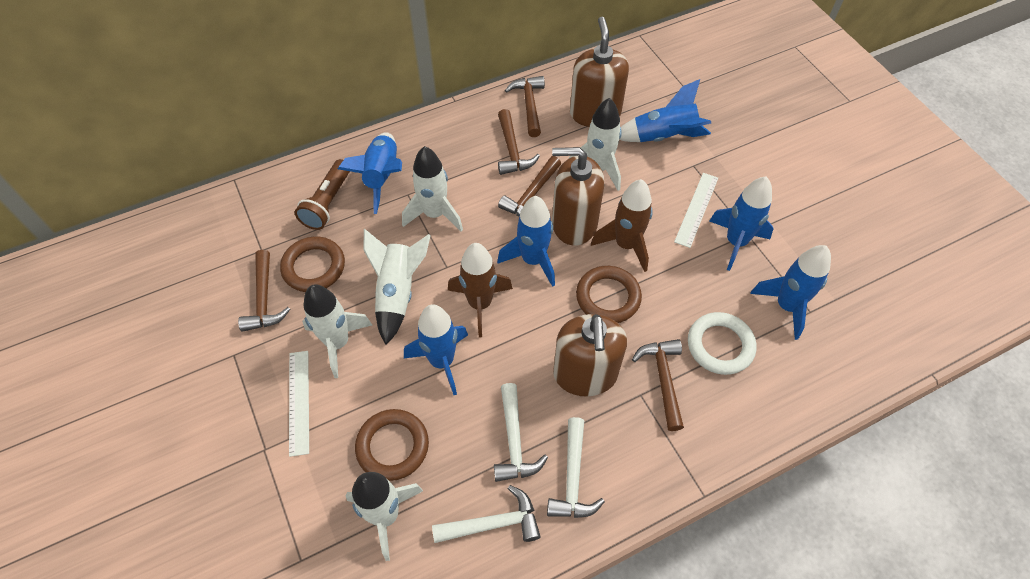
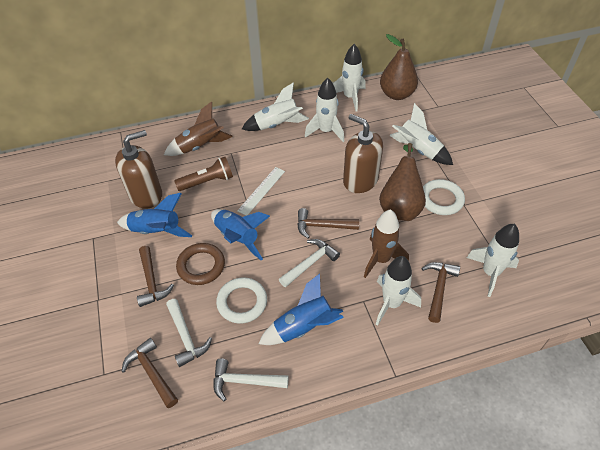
blue rocket: [338,132,402,214] [404,304,468,395] [497,196,555,287] [619,79,711,142] [710,177,774,271] [750,245,831,340] = 6 -> [117,193,193,237] [211,209,270,261] [259,274,344,345] = 3
brown hammer: [238,250,290,332] [498,109,540,175] [498,156,561,216] [505,76,545,137] [632,339,684,431] = 5 -> [121,338,178,408] [137,246,174,307] [297,208,359,239] [421,262,460,323] = 4
brown pear: none = 0 -> [379,143,426,221] [380,34,418,100] = 2
brown ring: [280,237,345,292] [355,409,429,481] [576,266,642,323] = 3 -> [176,243,225,285] = 1
brown soap dispenser: [552,147,604,246] [553,314,627,397] [570,17,629,127] = 3 -> [115,130,162,209] [343,114,383,193] = 2
white ring: [688,312,756,375] = 1 -> [216,277,267,324] [423,179,465,215] = 2
white rocket: [302,284,372,378] [345,472,423,561] [364,229,431,345] [402,146,463,232] [569,98,622,191] = 5 -> [242,82,309,131] [305,78,344,142] [333,44,366,112] [376,256,421,326] [389,103,453,165] [467,224,519,297] = 6
white ruler: [289,351,309,457] [674,173,718,248] = 2 -> [237,167,285,216] = 1

